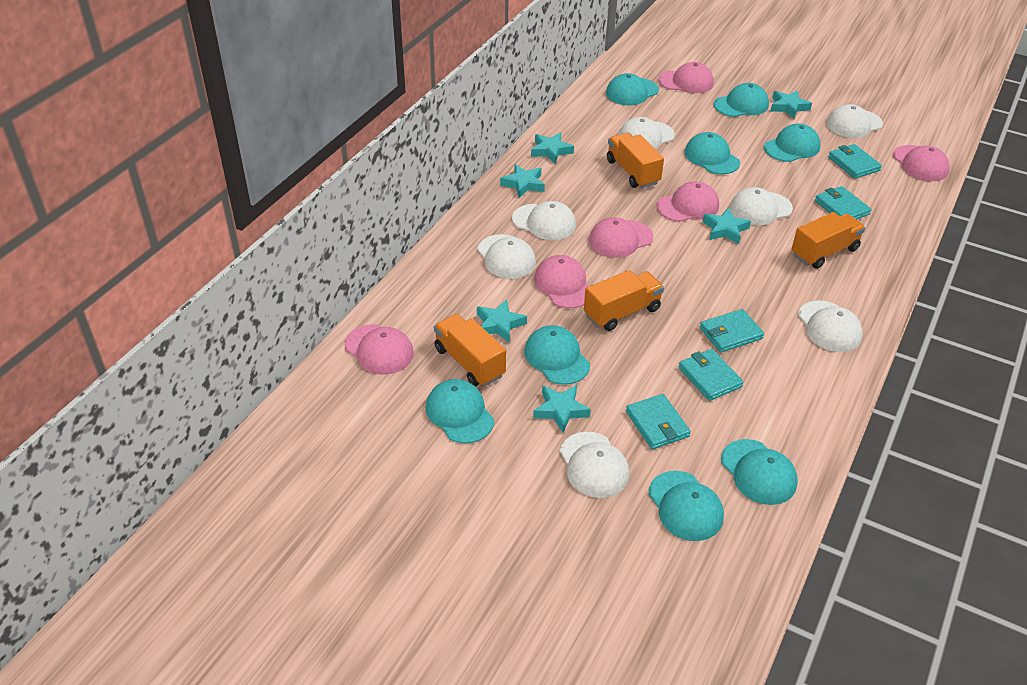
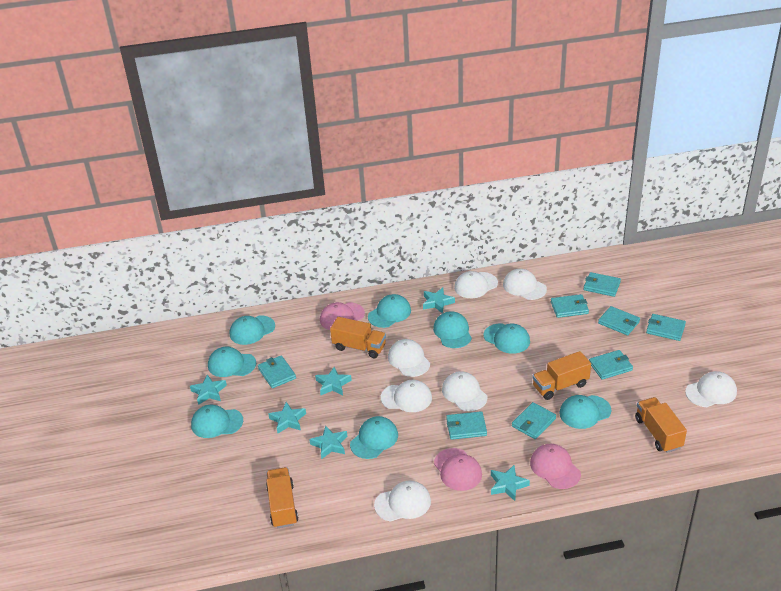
pink cap: [344,324,414,375] [534,255,589,308] [589,217,653,258] [657,181,719,222] [658,62,714,93] [893,145,950,181] = 6 -> [320,302,365,330] [434,448,482,491] [530,444,581,489] = 3
turquoise wallet: [626,394,691,449] [678,349,744,401] [700,309,764,353] [815,186,872,220] [828,144,882,179] = 5 -> [258,355,296,388] [446,411,487,440] [512,402,556,439] [551,294,589,318] [584,272,621,297] [589,350,633,380] [598,306,640,336] [646,314,686,341] = 8

